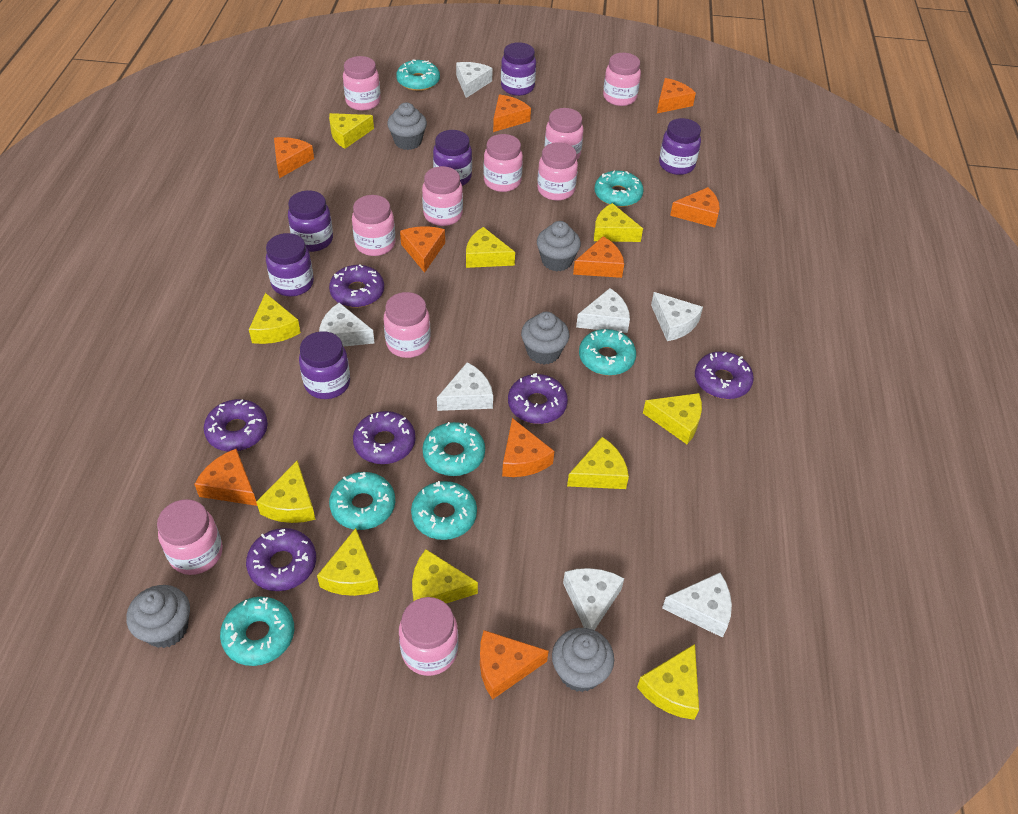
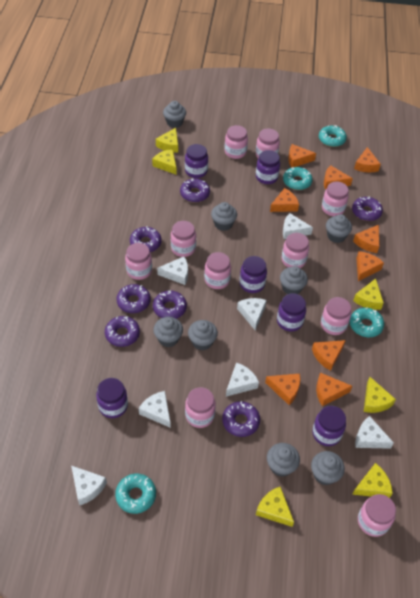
grey cupcake: [126,585,190,648] [387,102,427,150] [521,312,569,365] [537,221,581,271] [552,628,614,692] = 5 -> [153,317,183,347] [163,101,186,128] [188,320,218,350] [211,202,237,231] [267,443,300,477] [280,266,308,294] [311,451,345,485] [326,214,352,243] = 8
purple donut: [204,399,268,452] [246,528,316,591] [329,265,384,308] [353,411,416,464] [508,373,568,424] [695,351,754,399] = 6 -> [105,316,140,347] [116,284,151,313] [130,226,162,252] [153,290,187,319] [180,178,210,202] [222,401,260,437] [352,197,383,221] = 7
turquoise donut: [220,597,294,666] [329,472,395,530] [396,59,440,91] [411,481,477,540] [423,422,485,476] [579,329,636,376] [595,170,644,207] = 7 -> [115,474,156,514] [283,167,313,190] [319,125,347,147] [350,307,384,337] = 4
yellow cheese: [249,293,301,344] [256,460,316,523] [317,528,379,596] [329,113,374,149] [412,549,478,603] [466,227,515,268] [567,437,629,489] [594,203,643,242] [637,644,699,720] [643,393,702,444] = 10 -> [152,149,177,175] [156,128,178,153] [256,487,294,527] [352,463,393,498] [353,278,384,310] [364,377,396,413] = 6

